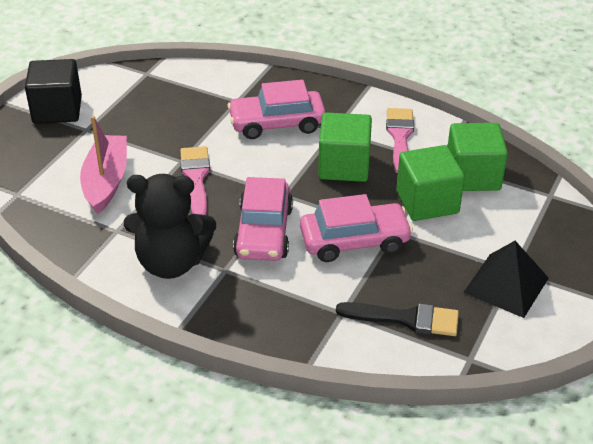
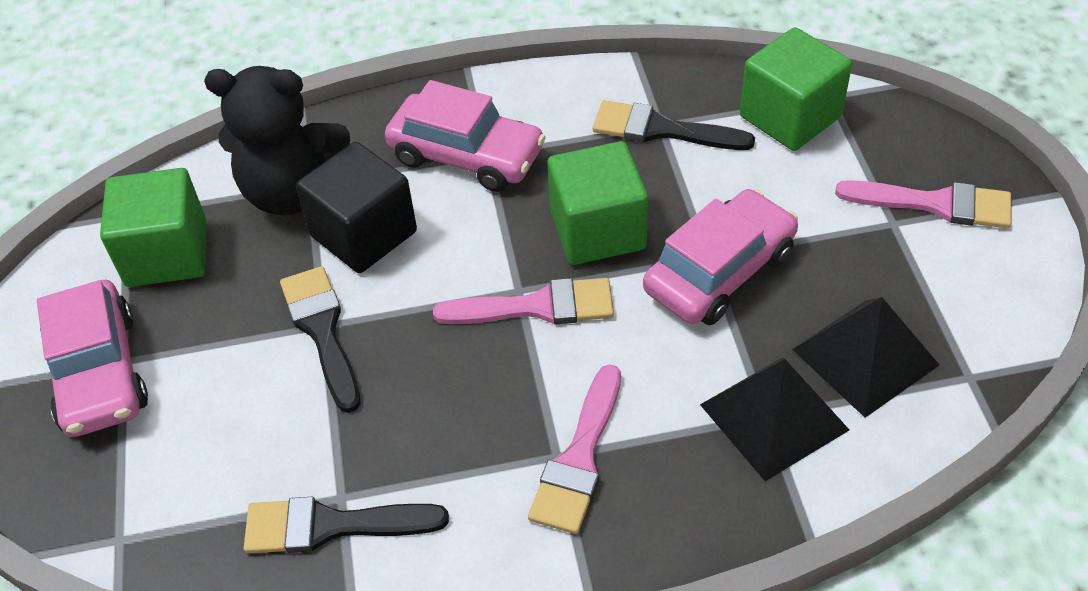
black brush: [336,302,459,336] = 1 -> [244,497,449,553] [280,266,360,413] [593,100,755,150] = 3
black pyramid: [463,241,549,318] = 1 -> [700,357,849,481] [792,297,939,418] = 2
pink boat: [80,116,127,214] = 1 -> none = 0
pink brush: [180,146,210,215] [386,108,414,174] = 2 -> [433,278,614,324] [528,364,621,534] [835,180,1011,228] = 3

